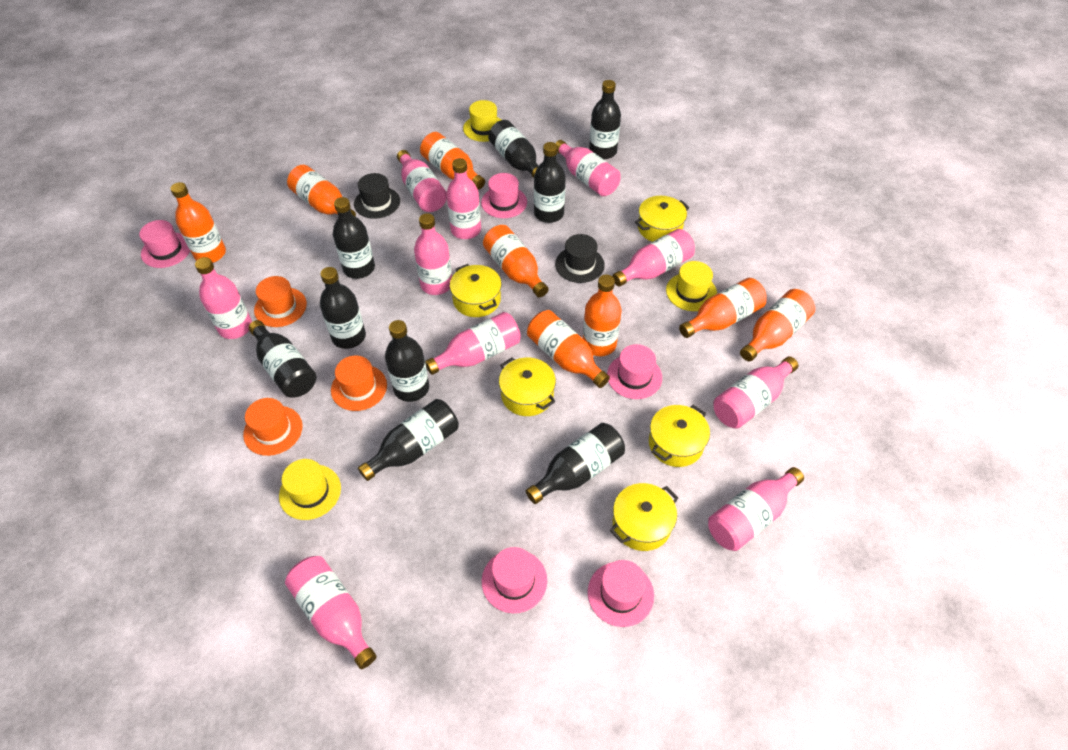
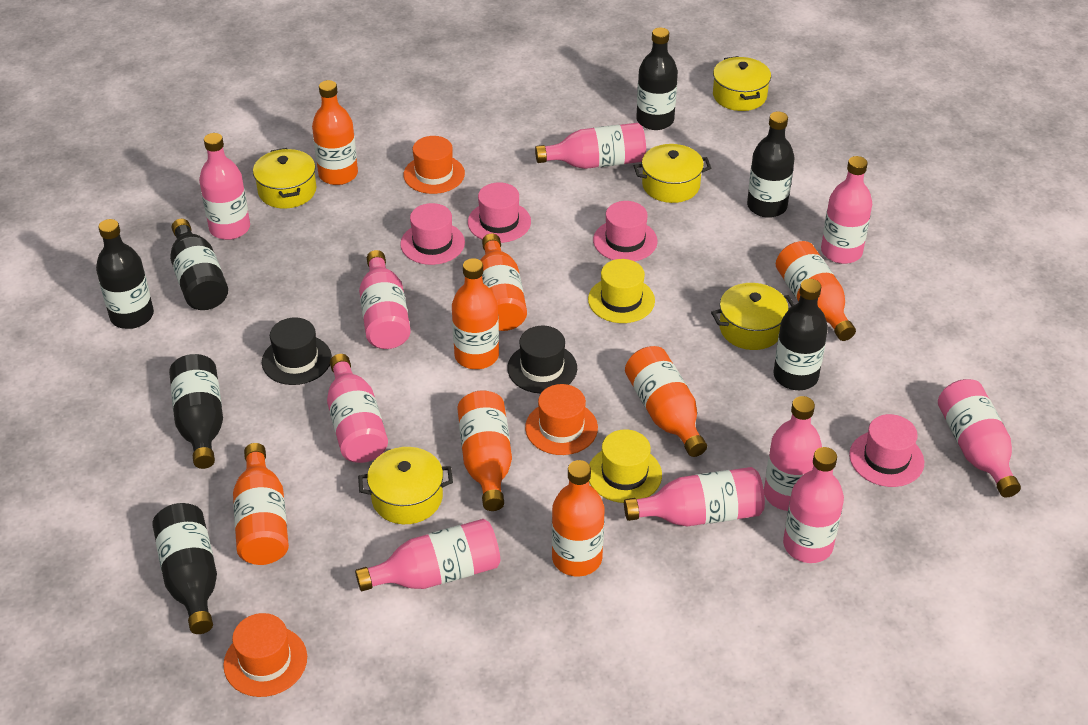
black bottle: [248,320,317,398] [320,267,366,349] [333,197,375,279] [358,399,459,481] [385,320,429,402] [488,120,539,178] [526,423,625,504] [534,142,566,223] [589,80,621,159] = 9 -> [96,219,154,329] [152,503,217,634] [169,354,223,469] [170,219,228,310] [636,28,678,130] [747,111,794,218] [774,279,828,390] = 7
pink hat: [139,220,190,268] [481,173,527,218] [482,547,547,613] [588,560,654,627] [607,344,662,399] = 5 -> [400,203,465,265] [468,182,531,243] [593,201,658,261] [849,414,924,487] = 4
yellow hat: [279,459,341,520] [463,100,501,142] [666,261,717,311] = 3 -> [588,259,655,323] [589,429,662,503] = 2

